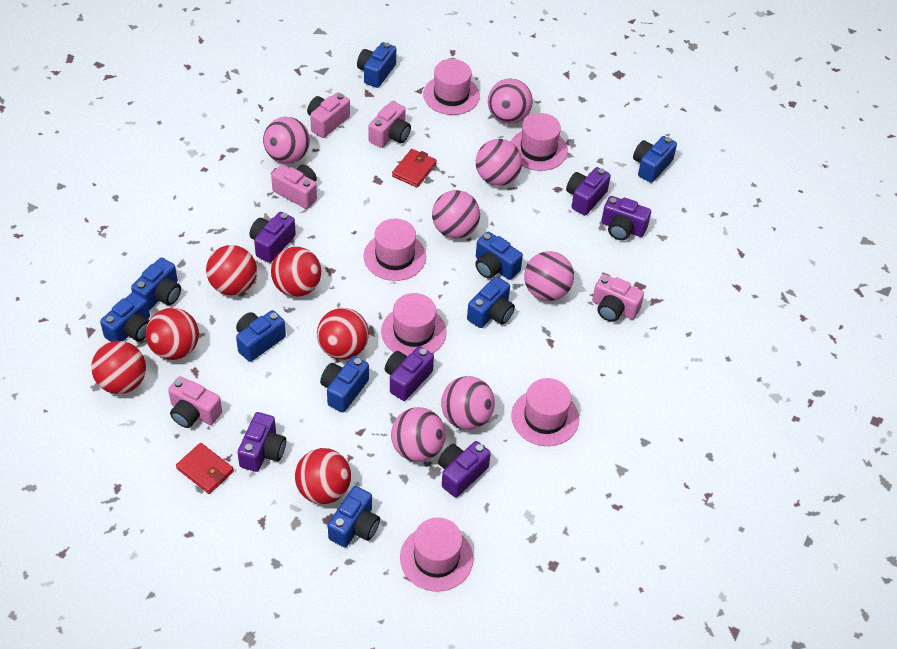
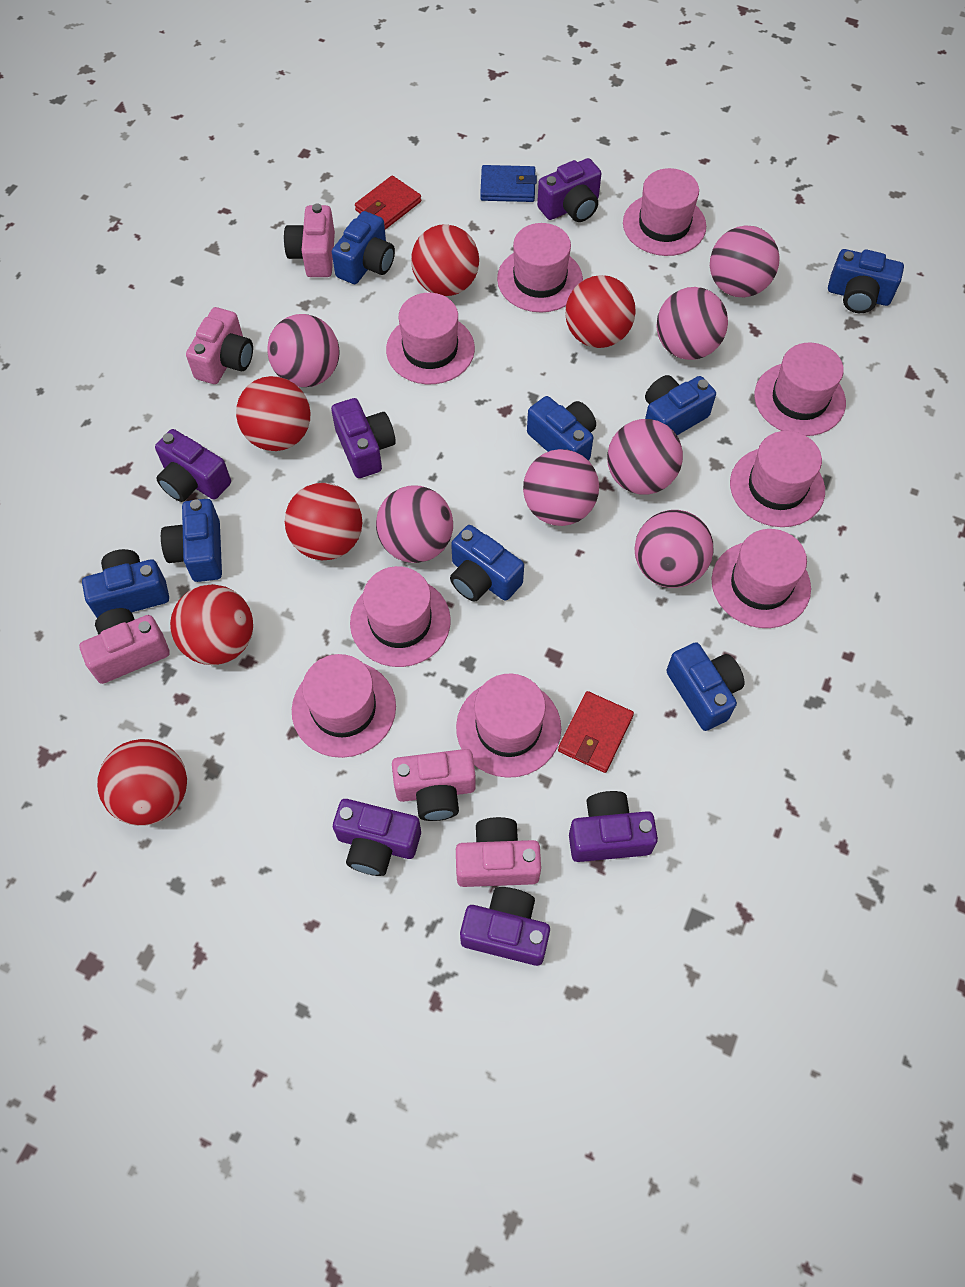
blue camera: [100,292,150,342] [131,258,181,310] [236,310,286,362] [320,356,369,412] [328,486,380,547] [357,42,396,88] [467,276,515,328] [475,232,523,280] [633,136,677,183] = 9 -> [82,549,169,618] [161,499,222,582] [332,211,395,284] [450,525,524,601] [527,396,596,460] [645,375,716,435] [666,642,745,731] [828,249,904,313] = 8
blue wallet: none = 0 -> [480,165,537,202] = 1
pink hat: [364,219,426,281] [381,293,446,356] [400,517,473,592] [423,59,480,115] [511,113,568,171] [511,378,579,446] = 6 -> [292,654,396,758] [350,566,451,667] [386,293,475,384] [456,674,561,778] [497,223,583,312] [623,168,706,256] [712,529,811,628] [730,431,825,527] [754,343,846,436] = 9

